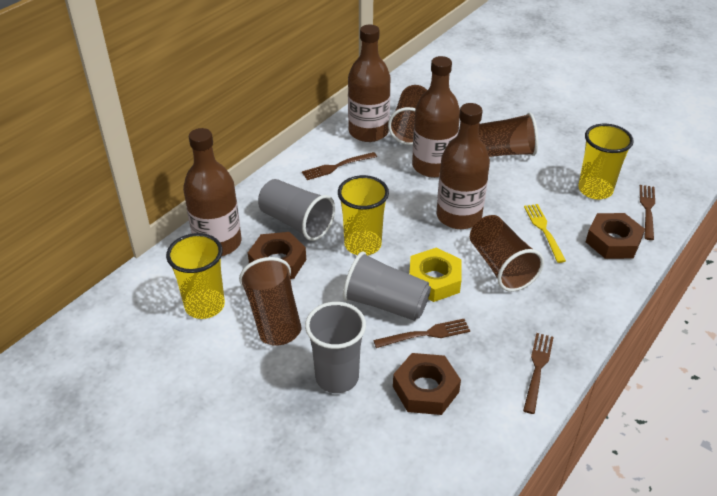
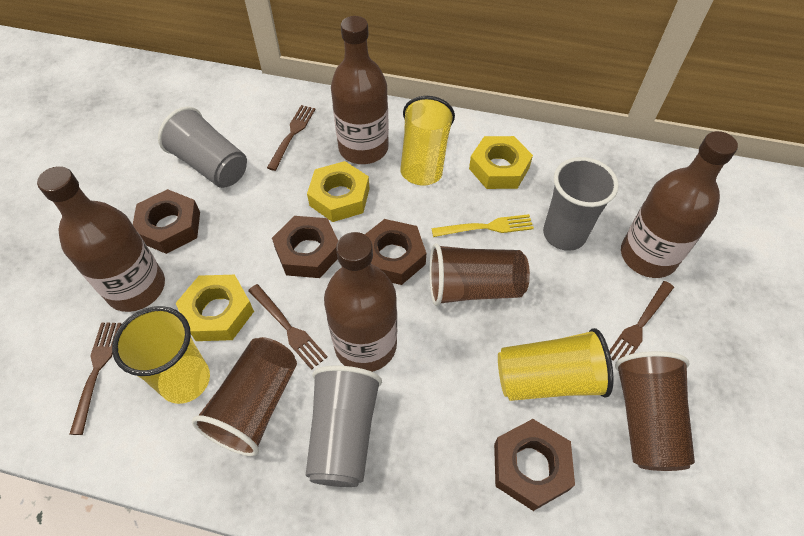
brown cup: [239,257,301,346] [388,85,427,145] [470,215,544,292] [479,113,538,157] = 4 -> [192,337,297,456] [429,243,530,306] [615,351,695,471] = 3
brown nut: [248,232,306,279] [393,353,461,415] [586,213,645,259] = 3 -> [133,189,200,254] [272,216,338,278] [364,219,426,285] [494,419,575,511] = 4
yellow nut: [409,248,461,302] = 1 -> [176,275,254,341] [307,161,370,222] [469,136,533,189] = 3

